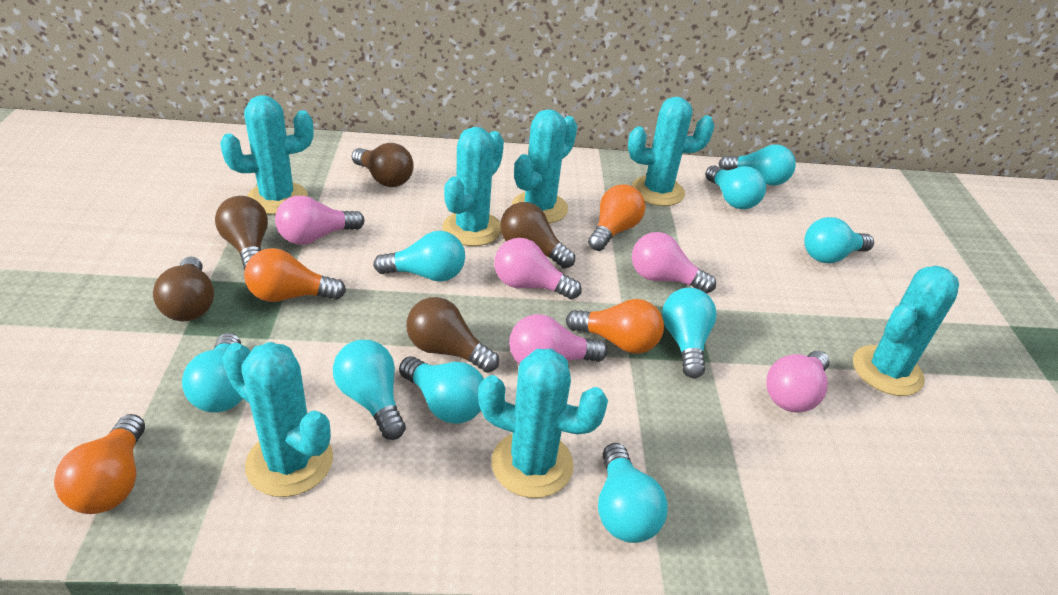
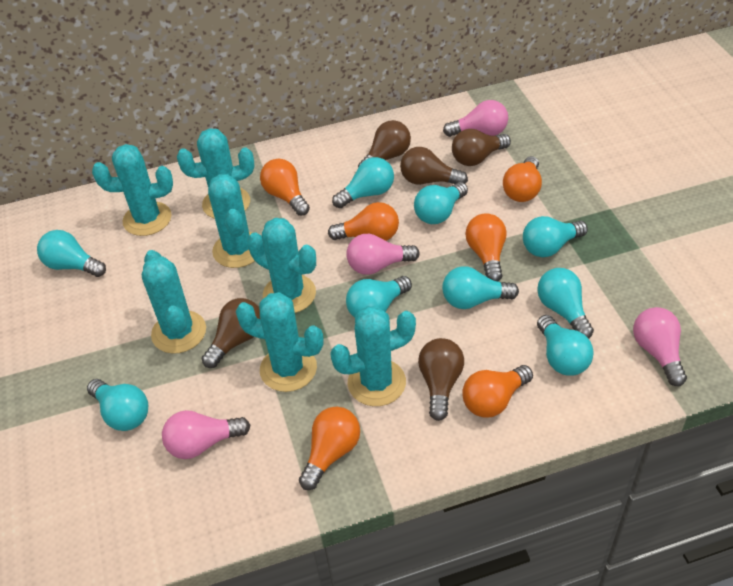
orange light bulb: [54,414,145,514] [244,248,346,302] [566,299,664,354] [588,184,645,251] = 4 -> [260,159,310,216] [299,407,360,490] [328,202,399,241] [462,365,533,418] [465,213,506,281] [503,156,542,202] = 6
pink light bulb: [275,196,365,245] [494,238,582,299] [509,314,608,364] [632,232,716,294] [766,351,830,412] = 5 -> [162,410,250,459] [346,234,420,275] [443,100,508,137] [633,307,687,386] = 4

